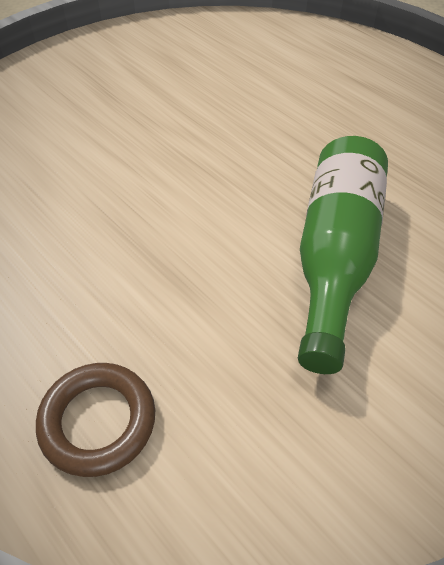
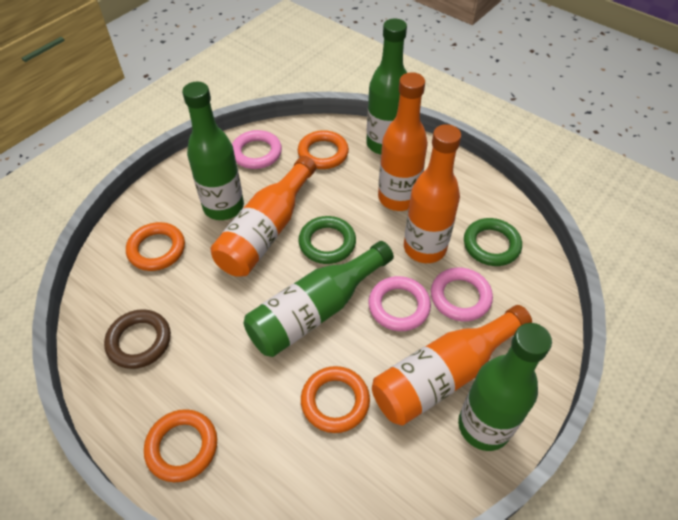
green bottle: [298,136,388,374] = 1 -> [182,82,244,220] [244,241,394,357] [366,18,407,155] [458,323,552,451] = 4
green ring: none = 0 -> [298,216,356,264] [464,218,522,266] = 2
orange bottle: none = 0 -> [211,156,316,277] [372,305,532,425] [378,72,428,211] [404,124,461,263] = 4
orange ring: none = 0 -> [126,222,185,271] [144,409,217,482] [298,130,349,169] [301,366,370,433] = 4
pink ring: none = 0 -> [232,130,282,169] [368,276,431,331] [431,267,493,322] = 3

